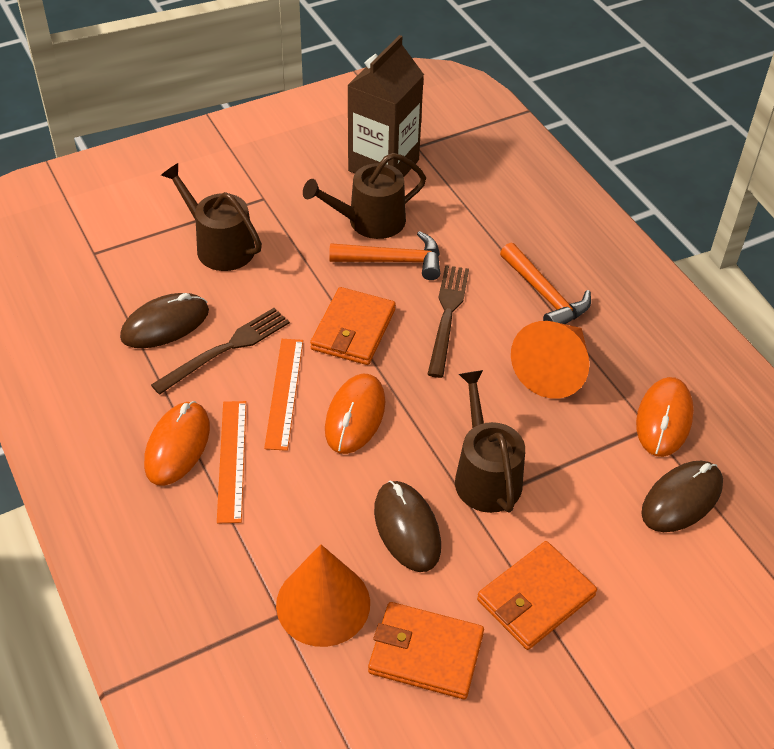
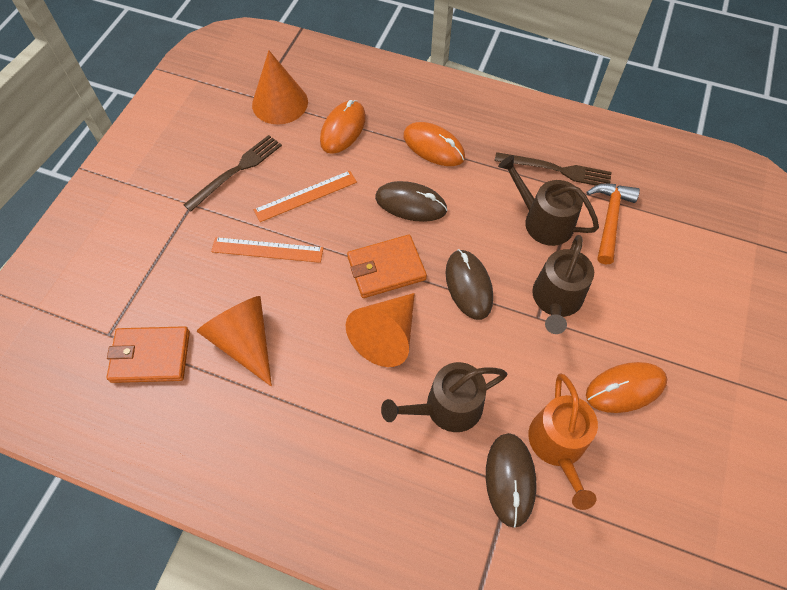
brown carton: [347,35,424,177] = 1 -> none = 0
orange cone: [276,544,370,647] [511,321,589,399] = 2 -> [197,296,272,387] [252,50,308,125] [346,293,415,367] = 3
orange hammer: [329,231,440,280] [500,243,591,324] = 2 -> [587,183,640,264] = 1
orange wallet: [310,287,396,365] [368,602,484,699] [477,541,597,650] = 3 -> [107,326,190,383] [347,235,427,298] = 2
orange watering can: none = 0 -> [529,374,598,510] = 1

